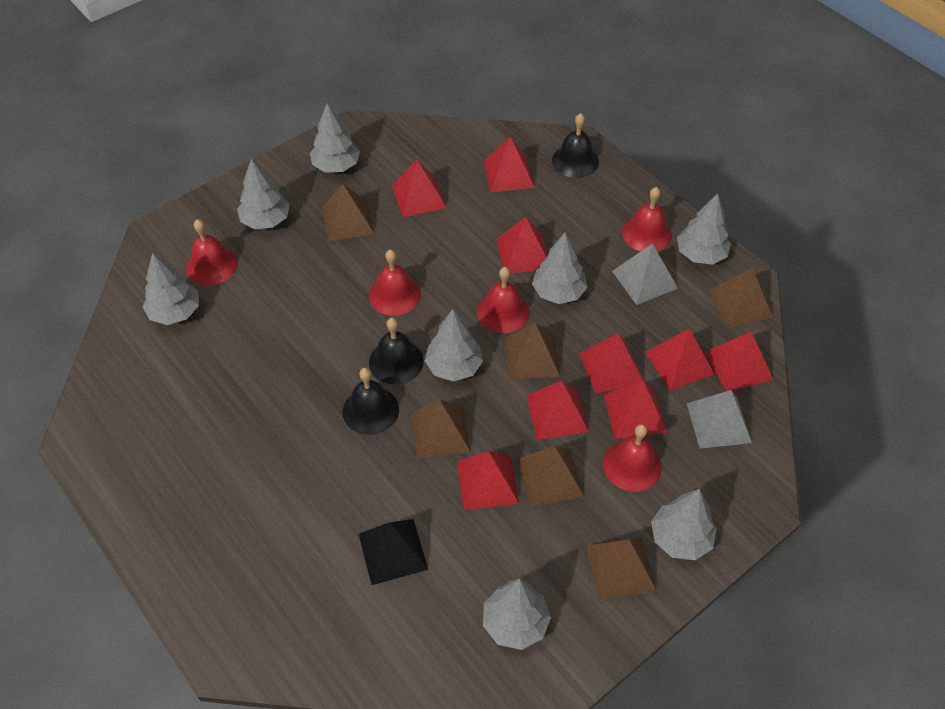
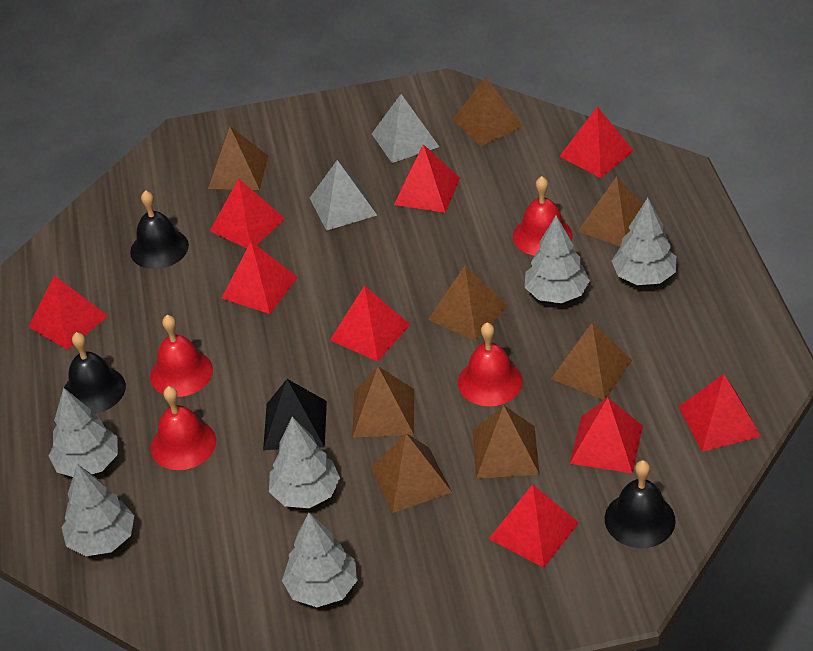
brown pyramid: [322,184,374,241] [412,399,471,458] [505,323,560,379] [518,446,584,507] [586,537,657,600] [708,269,773,328] = 6 -> [208,126,268,190] [352,366,414,437] [371,433,452,513] [428,266,508,341] [453,77,524,146] [473,405,540,479] [551,322,632,400] [578,176,643,247] = 8
grey tree: [143,253,199,325] [237,159,290,229] [310,103,360,173] [425,309,483,382] [483,579,551,650] [532,232,587,304] [651,489,717,560] [677,193,731,265] = 8 -> [49,388,118,477] [61,464,134,556] [269,417,340,508] [282,513,358,607] [525,216,590,303] [612,198,677,285] = 6
red bell: [186,219,238,285] [369,250,421,316] [477,267,530,333] [603,424,662,492] [622,187,672,252] = 5 -> [150,315,213,397] [151,386,216,470] [458,322,523,406] [513,176,573,256] = 4

